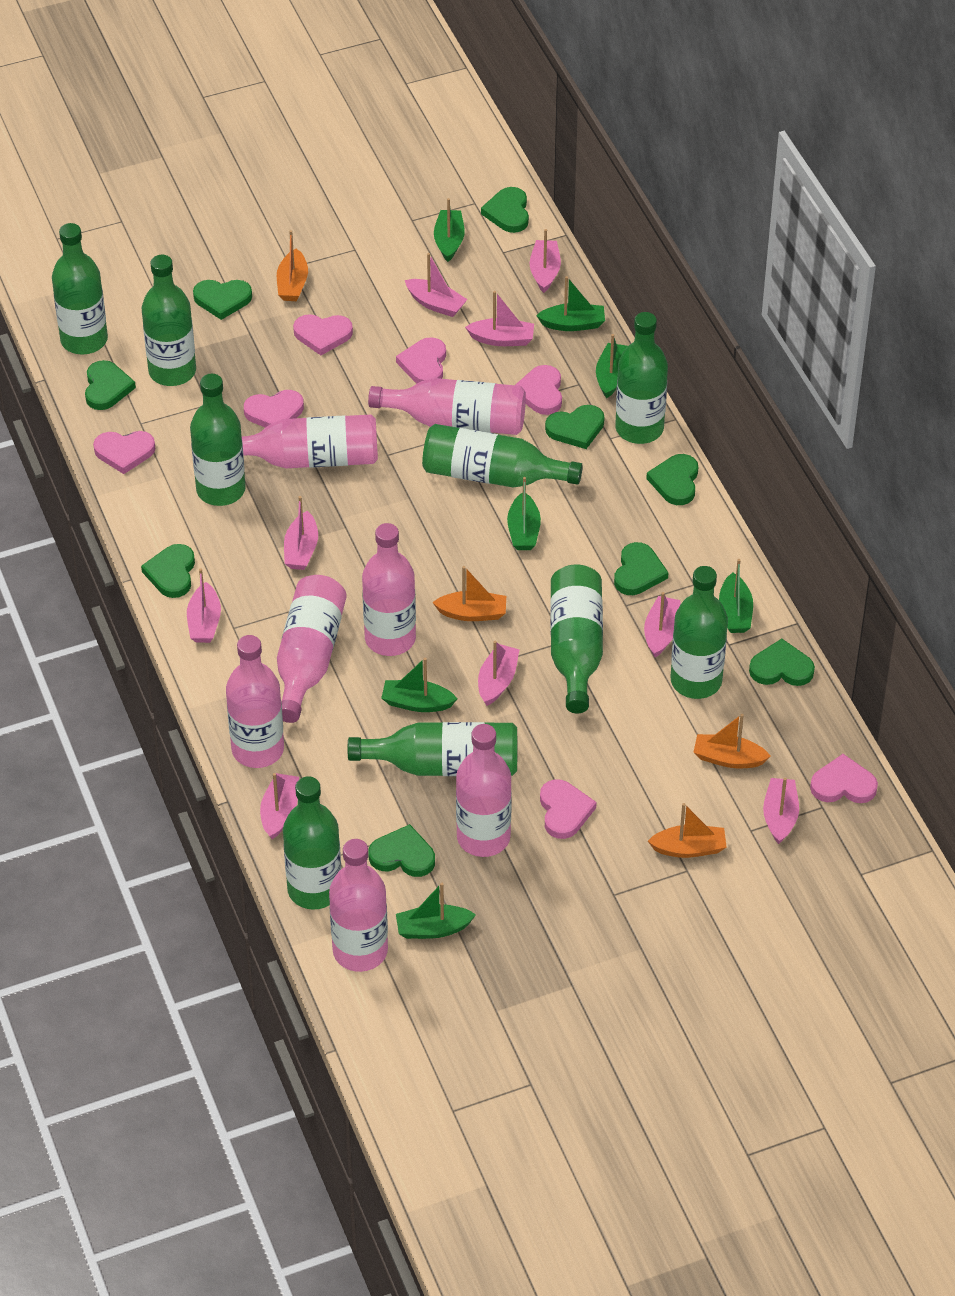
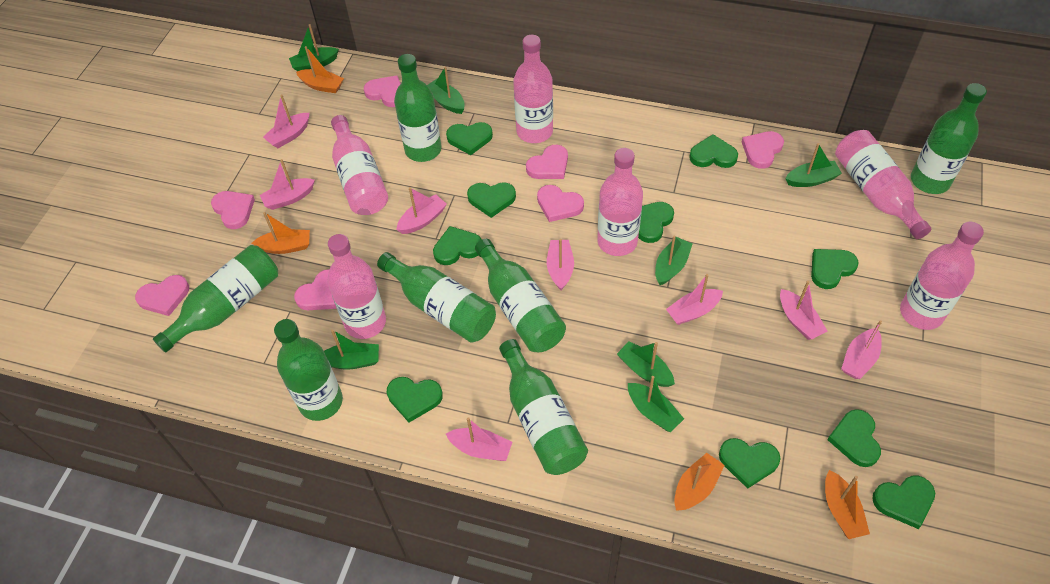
green bottle: [52,223,108,354] [142,255,196,386] [190,374,246,506] [283,776,341,910] [348,722,517,776] [422,424,583,488] [550,564,603,713] [615,312,668,444] [671,566,728,699] = 9 -> [153,245,278,353] [274,319,343,421] [377,252,496,343] [394,54,442,162] [475,239,566,352] [499,339,588,475] [911,83,987,194] = 7
green heart: [85,360,136,410] [141,544,195,598] [193,280,252,320] [368,824,435,877] [481,187,529,233] [545,405,605,449] [614,542,668,595] [646,454,698,505] [749,639,815,686] = 9 -> [387,377,443,422] [433,226,482,265] [446,122,493,155] [467,182,516,218] [638,202,674,243] [689,134,738,168] [719,438,780,489] [811,249,859,289] [827,409,881,467] [872,475,935,529] = 10
pink boat: [187,568,221,643] [260,773,299,839] [284,496,318,570] [405,253,468,317] [465,291,534,346] [478,641,520,706] [529,229,561,293] [644,592,681,657] [763,777,799,844] = 9 -> [260,159,315,210] [263,95,309,148] [396,187,447,234] [446,417,512,461] [547,239,574,290] [666,274,723,325] [780,281,827,340] [841,320,882,379] = 8
pink bottle: [226,635,284,768] [242,415,378,468] [277,575,347,723] [329,839,388,972] [362,523,416,656] [368,378,526,435] [456,724,512,857] = 7 -> [327,234,386,339] [331,115,388,215] [513,35,553,143] [597,148,643,256] [835,130,931,239] [900,222,984,330] = 6

